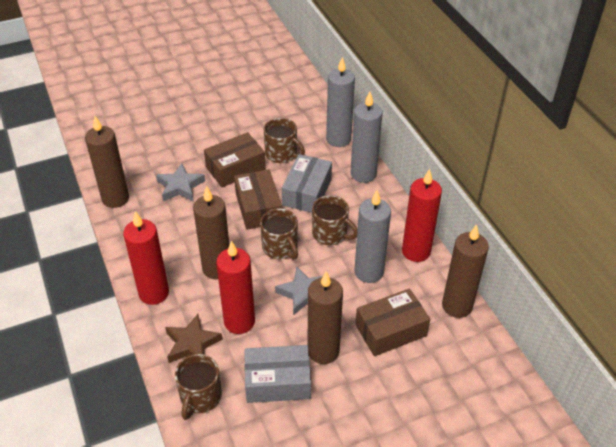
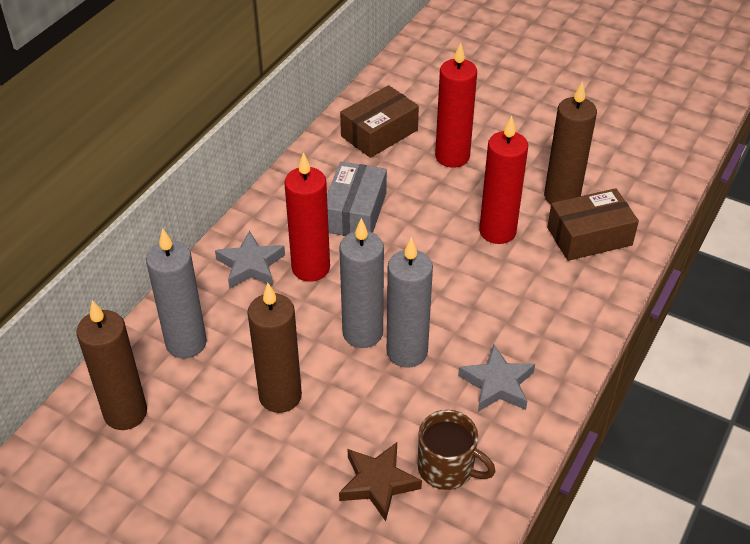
brown box: [204,132,266,187] [234,170,282,230] [355,289,430,356] = 3 -> [340,85,419,158] [547,188,639,261] = 2
brown candle: [85,116,129,208] [193,186,229,279] [308,271,343,364] [442,225,489,318] = 4 -> [77,300,147,430] [247,283,302,413] [544,81,597,204] = 3
brown mug: [175,354,222,420] [260,208,298,260] [264,118,305,163] [312,195,358,245] = 4 -> [418,410,496,490] = 1
grey box: [244,345,311,403] [282,154,332,213] = 2 -> [327,161,387,236] = 1

